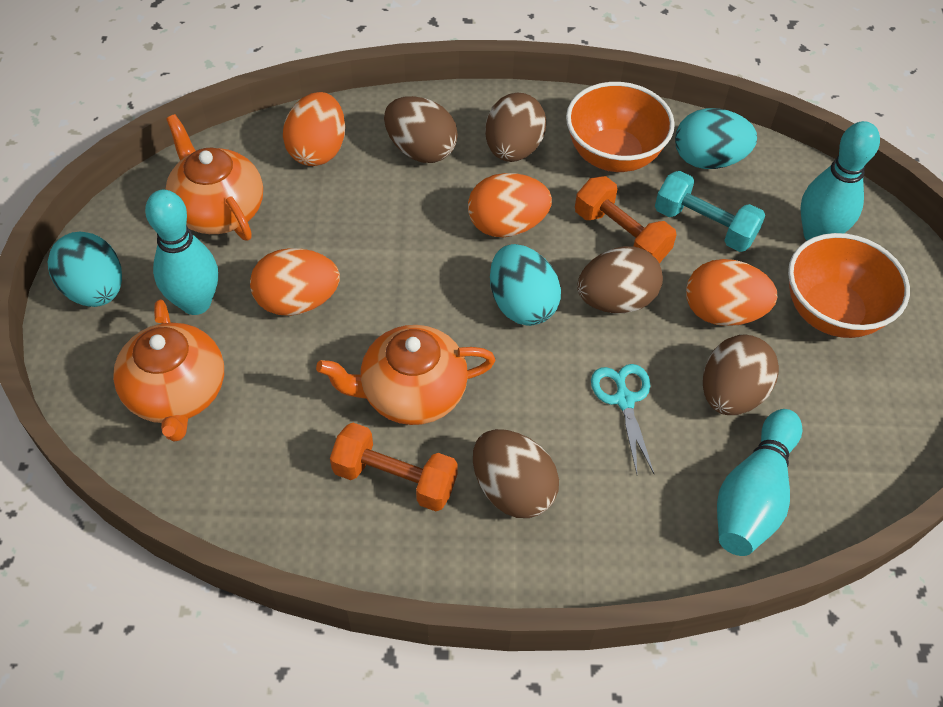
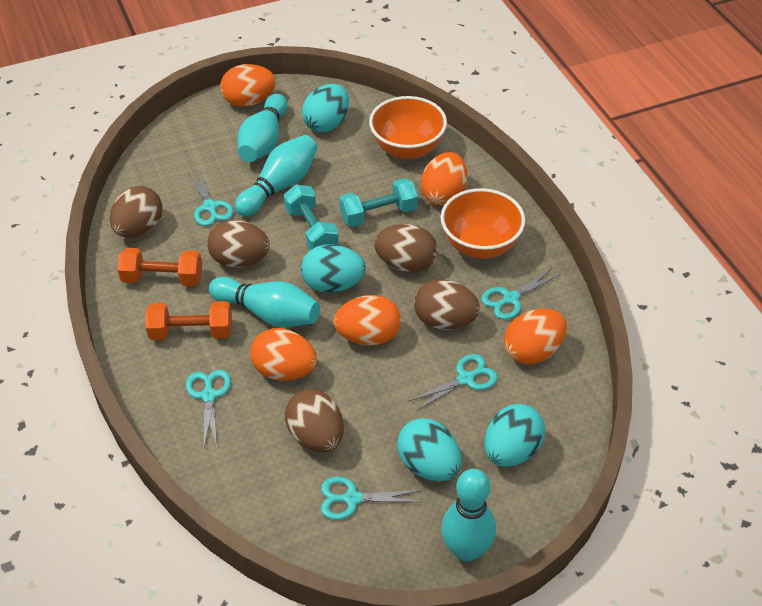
orange egg: [250,248,340,316] [283,92,345,166] [468,173,552,237] [686,259,778,326] = 4 -> [220,64,276,107] [250,328,317,381] [334,295,401,346] [421,152,467,206] [504,309,567,365] = 5
orange teapot: [113,299,224,442] [166,114,263,240] [316,325,495,425] = 3 -> none = 0
turquoise bowling pin: [145,190,218,315] [717,409,802,556] [800,121,880,241] = 3 -> [209,277,320,327] [235,135,318,217] [238,94,288,162] [441,469,496,562] = 4
turquoise dumbbell: [655,171,766,252] = 1 -> [284,184,339,250] [339,178,418,227] = 2
turquoise egg: [48,232,122,307] [490,244,561,326] [675,108,757,169] = 3 -> [301,244,366,293] [302,84,349,133] [397,418,461,481] [484,404,545,467] = 4
turquoise scissors: [591,364,654,474] = 1 -> [186,370,231,447] [188,170,234,226] [321,476,422,520] [409,354,498,411] [481,268,561,320] = 5

